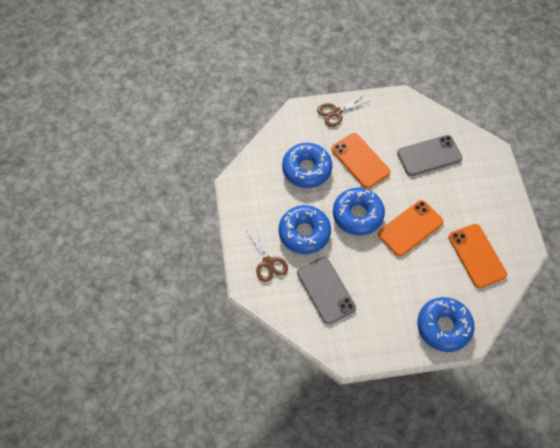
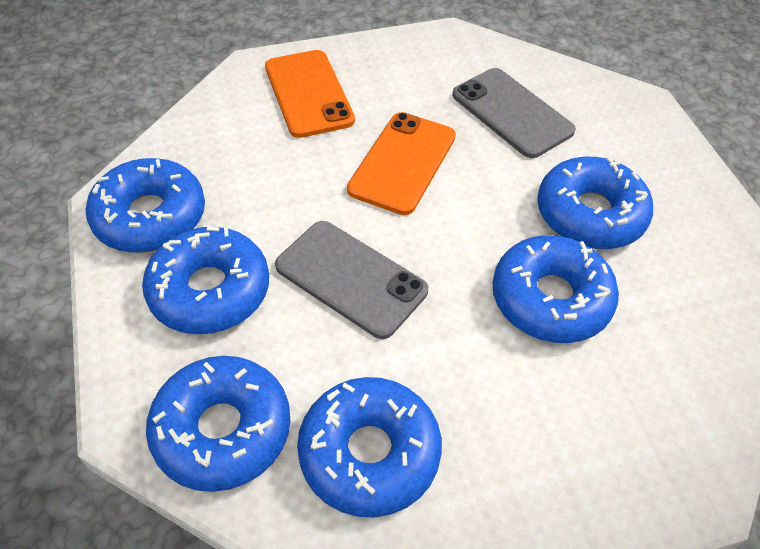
blue donut: [279,205,331,254] [282,143,332,188] [333,188,385,236] [417,297,474,352] = 4 -> [86,158,205,253] [142,226,269,334] [146,356,291,492] [297,377,442,518] [493,235,619,343] [537,157,653,249] = 6
brown scissors: [246,226,288,282] [317,93,370,127] = 2 -> none = 0
orange phone: [331,133,390,189] [378,200,443,257] [449,224,507,288] = 3 -> [265,50,355,138] [347,112,456,215] = 2

